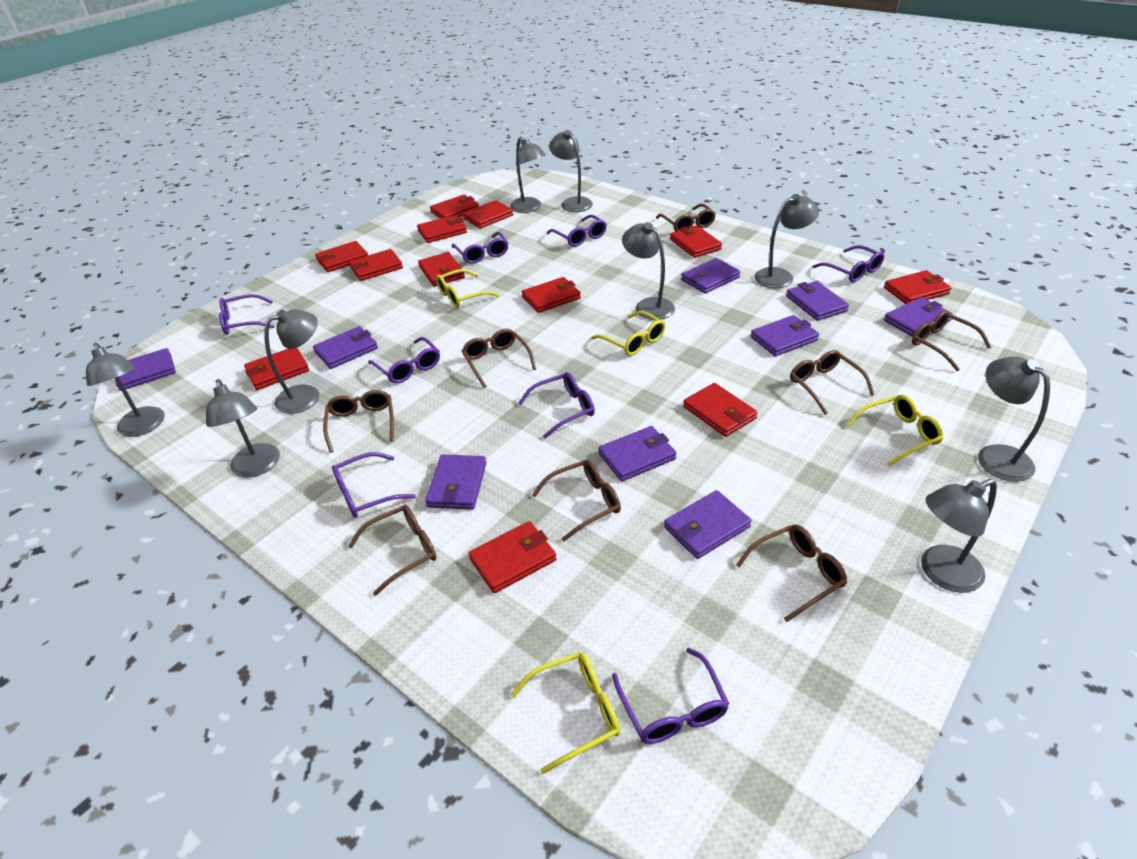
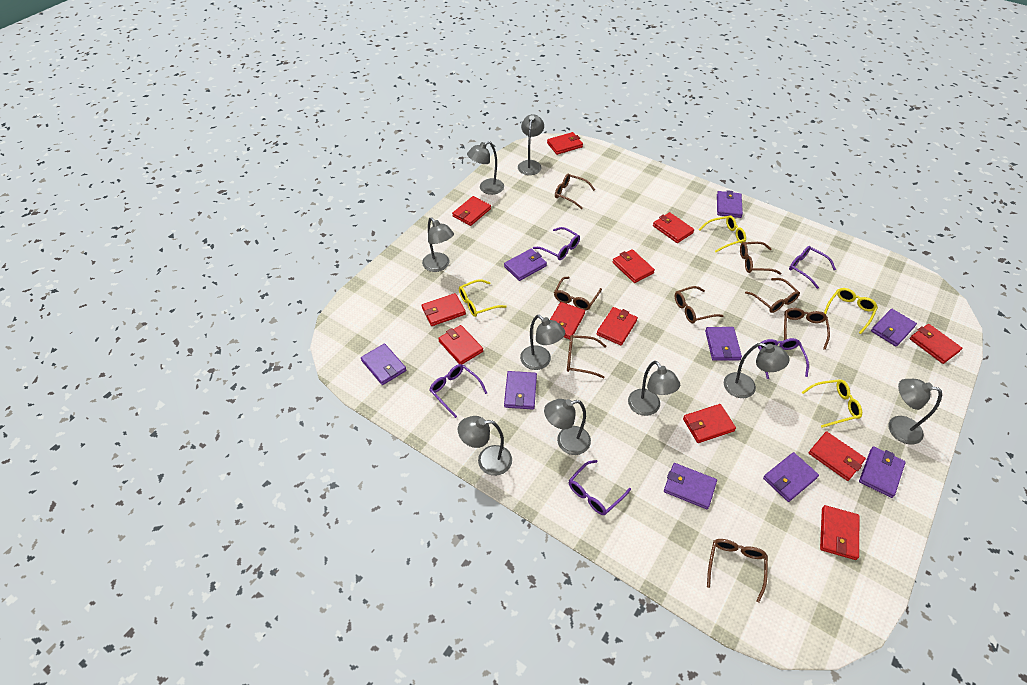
purple glasses: [219,294,275,335] [332,452,416,518] [368,337,440,383] [452,232,508,264] [518,372,595,439] [547,215,607,247] [612,648,729,744] [813,245,884,282] = 8 -> [430,364,487,418] [533,227,580,260] [569,460,631,515] [758,338,809,379] [789,246,836,289] = 5

